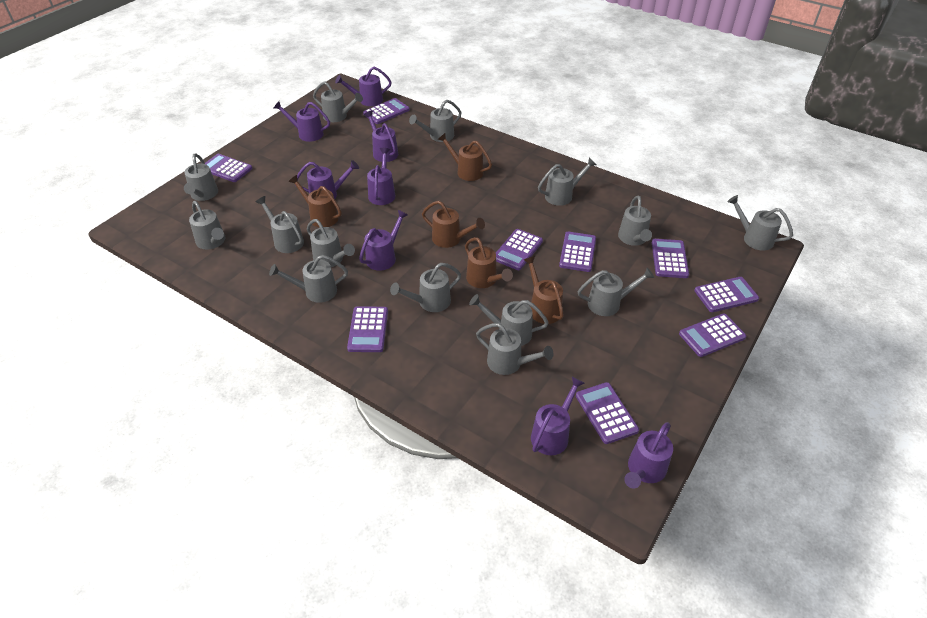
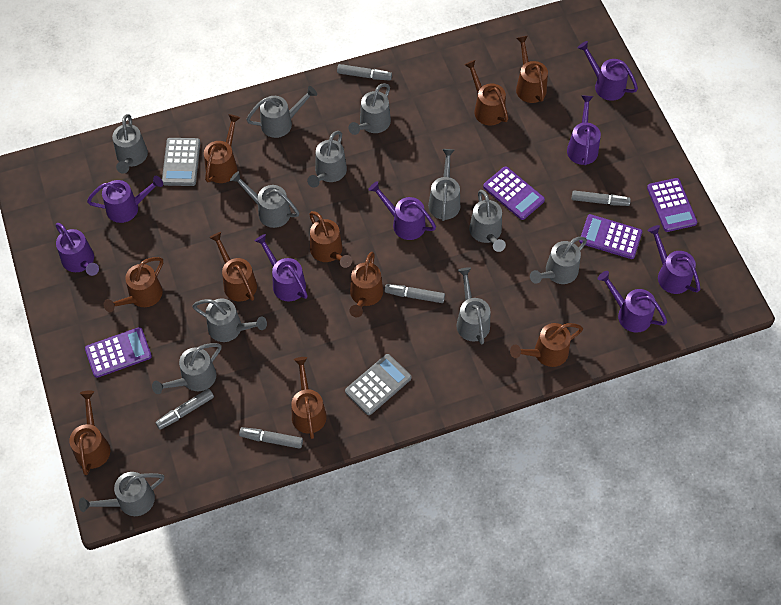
brown watering can: [288,175,342,228] [422,201,485,248] [437,133,492,181] [465,237,513,288] [524,256,564,324] = 5 -> [69,391,110,475] [104,257,163,312] [204,114,240,183] [209,232,257,301] [291,357,327,439] [309,211,352,268] [349,252,383,317] [464,60,508,126] [510,323,583,367] [516,36,548,103] = 10
grey calculator: none = 0 -> [162,138,200,186] [345,354,411,415] = 2
grey marker: none = 0 -> [155,389,214,429] [239,427,303,449] [337,64,392,81] [385,284,445,303] [572,191,631,206] = 5
grey watering can: [184,153,218,201] [189,201,225,250] [256,196,304,253] [269,255,348,303] [307,219,355,267] [313,81,363,122] [390,263,461,312] [409,100,462,142] [469,294,549,346] [476,323,553,375] [538,158,596,206] [578,267,654,316] [618,196,652,246] [727,195,793,251] = 14 -> [79,472,164,516] [112,114,148,174] [152,343,222,394] [192,299,267,342] [230,171,299,228] [246,86,317,138] [307,131,347,188] [349,83,391,135] [428,149,460,221] [456,267,490,345] [469,190,506,252] [530,237,587,284] = 12
purple calculator: [205,154,252,182] [347,306,388,352] [363,98,410,124] [496,229,543,270] [559,232,596,272] [576,382,639,444] [652,239,689,278] [679,314,746,357] [694,277,759,312] = 9 -> [85,327,152,378] [483,166,545,220] [579,214,642,259] [647,178,697,232] = 4

